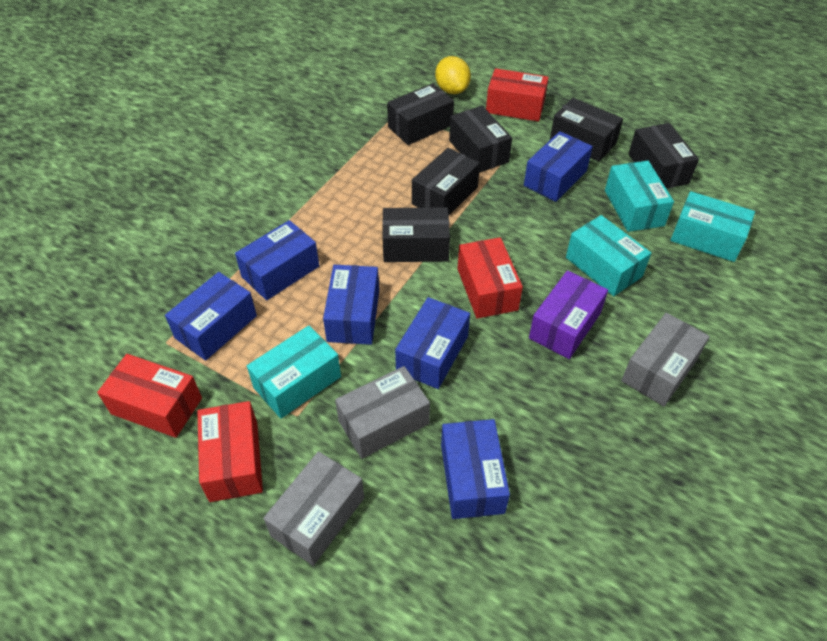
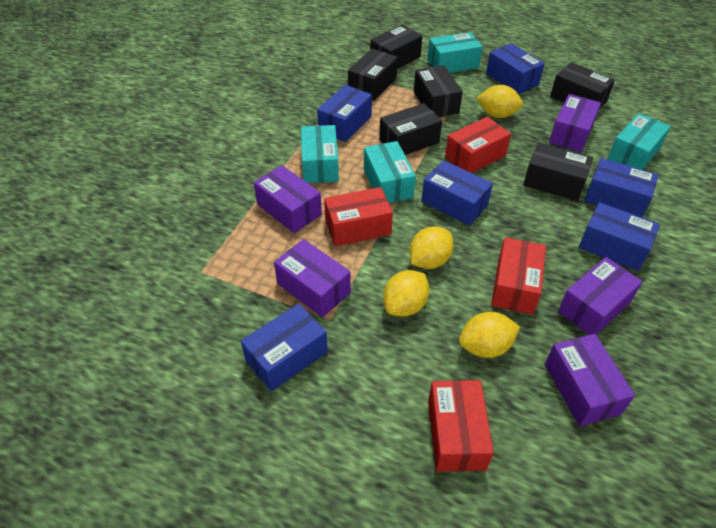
grey box: [263,451,364,566] [335,366,430,459] [621,313,710,406] = 3 -> none = 0
purple box: [529,270,608,359] = 1 -> [254,165,322,233] [274,239,351,318] [545,334,635,426] [549,94,601,152] [558,257,643,335] = 5
yellow lemon: [435,56,471,94] = 1 -> [383,270,429,317] [410,226,454,269] [459,312,520,358] [476,85,523,118] = 4

